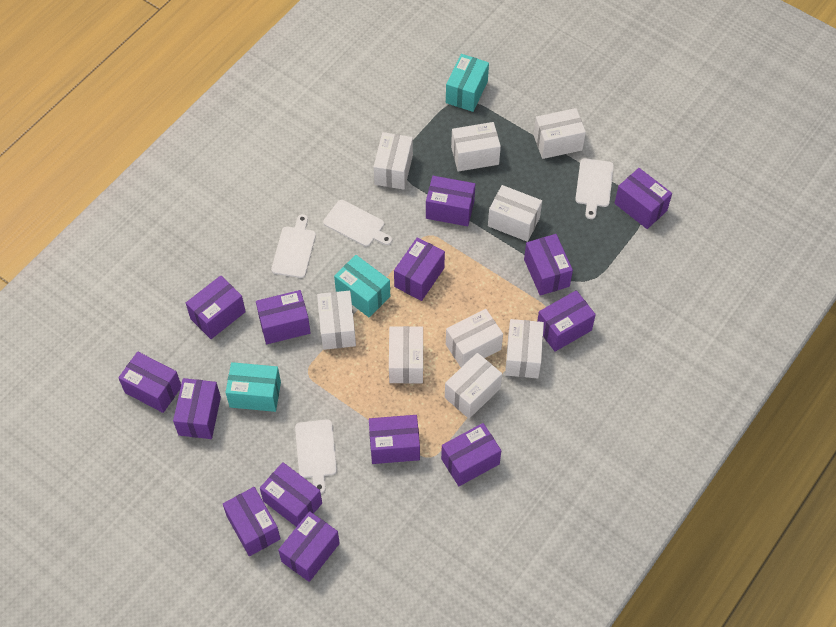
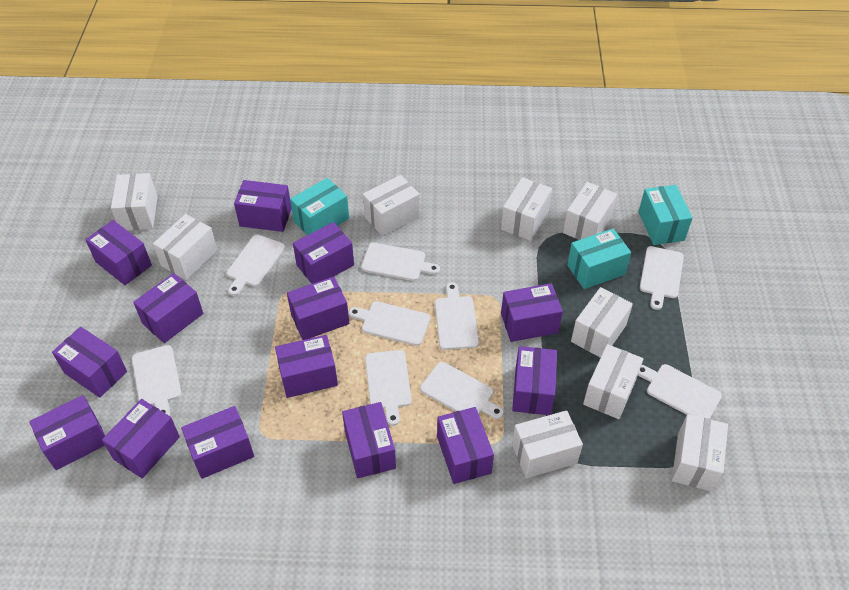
white cutting board: [271,214,316,278] [295,419,337,494] [323,200,392,247] [575,158,614,219] = 4 -> [132,345,181,416] [227,235,285,296] [348,301,430,346] [361,243,440,281] [365,350,412,426] [420,362,504,419] [435,282,479,350] [638,364,722,419] [640,246,684,310] = 9

